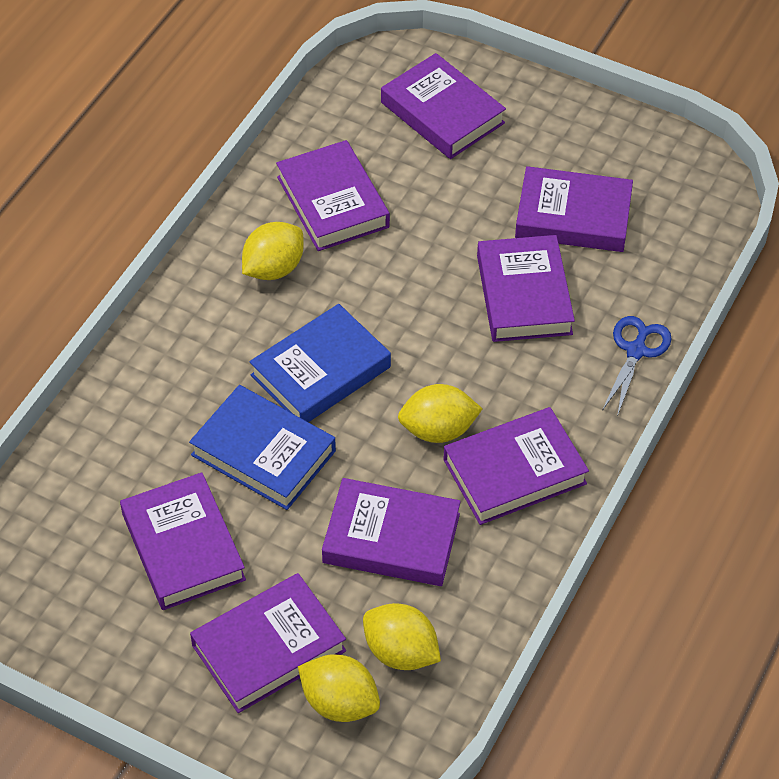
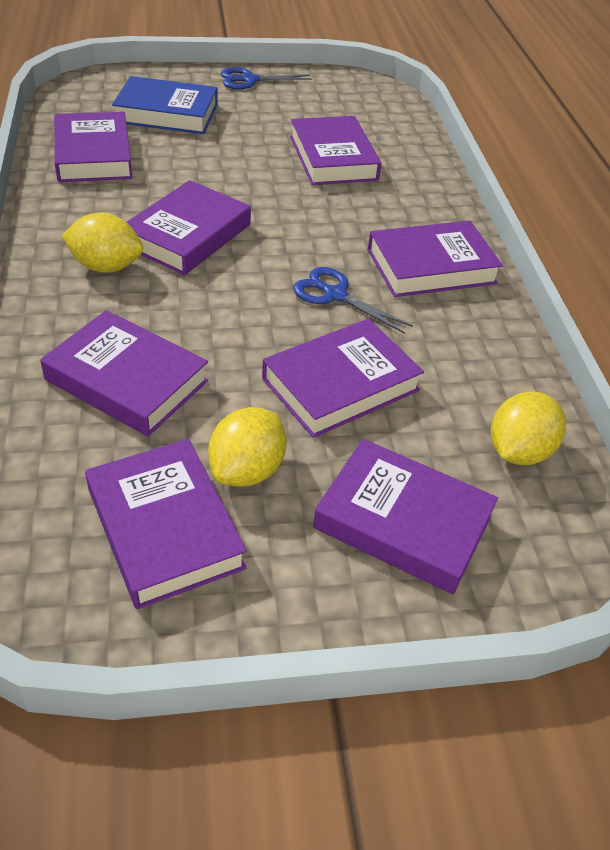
blue book: [189,385,336,510] [249,304,391,422] = 2 -> [112,76,218,134] = 1
blue scissors: [602,316,672,414] = 1 -> [221,67,312,89] [293,267,413,334] = 2
yellow lemon: [242,222,304,280] [298,655,380,722] [363,603,441,670] [398,384,482,443] = 4 -> [61,212,143,273] [208,407,287,487] [491,391,566,465] = 3

